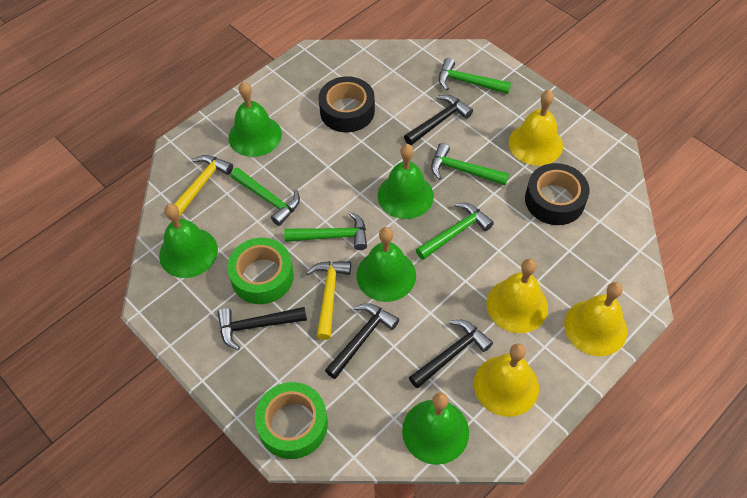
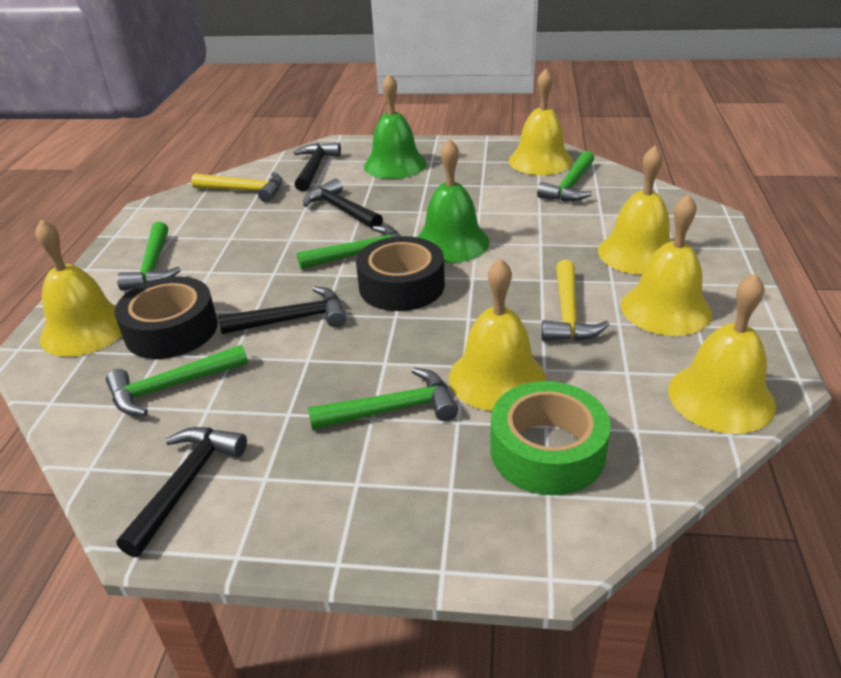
green bell: [159,204,218,278] [229,82,282,157] [356,227,416,302] [378,144,434,219] [402,393,469,465] = 5 -> [364,74,427,179] [417,139,489,263] = 2
green tape: [227,238,294,304] [255,382,328,459] = 2 -> [490,381,611,495] = 1
yellow bell: [474,343,539,417] [486,259,548,333] [509,90,563,166] [564,282,627,356] = 4 -> [35,220,122,357] [449,258,546,411] [509,69,573,175] [598,146,671,275] [621,194,712,336] [668,273,776,434] = 6

